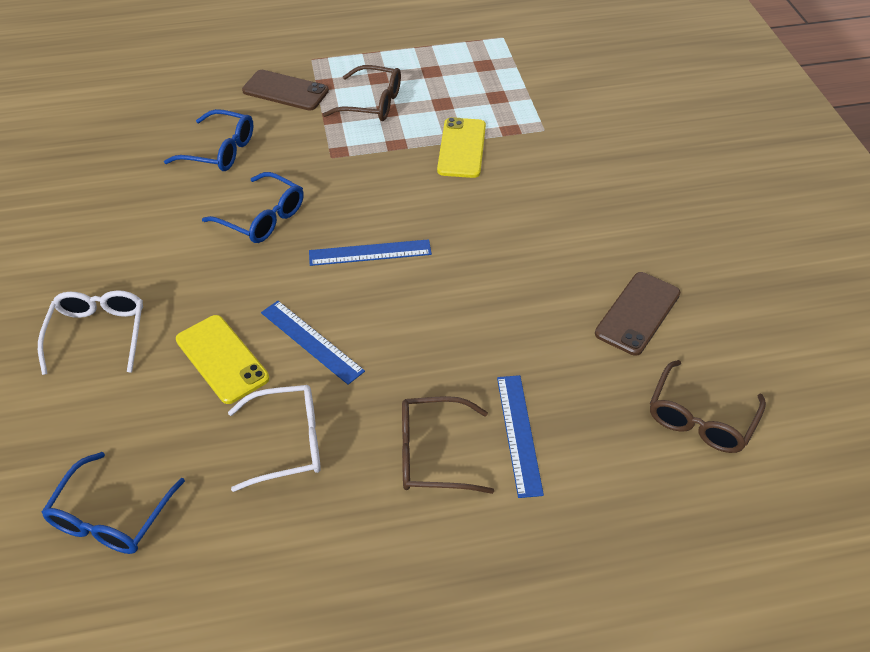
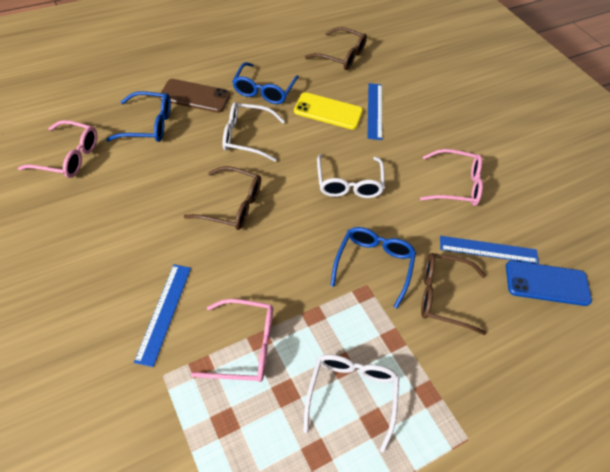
blue phone: none = 0 -> [506,260,592,306] = 1
brown phone: [242,70,329,110] [595,272,681,356] = 2 -> [159,79,230,113] = 1
pink glasses: none = 0 -> [18,120,97,178] [191,299,273,382] [420,149,483,206] = 3
white glasses: [38,290,143,375] [228,385,321,492] = 2 -> [223,102,285,162] [303,354,399,453] [317,154,385,198] = 3
yellow phone: [176,315,269,404] [437,117,486,178] = 2 -> [294,92,363,130] = 1

